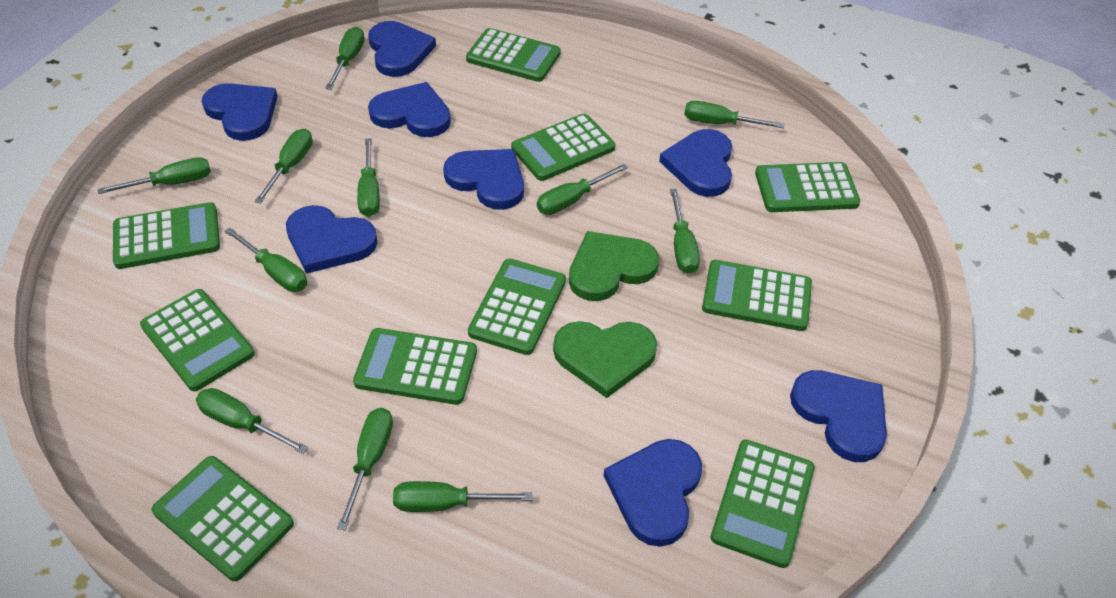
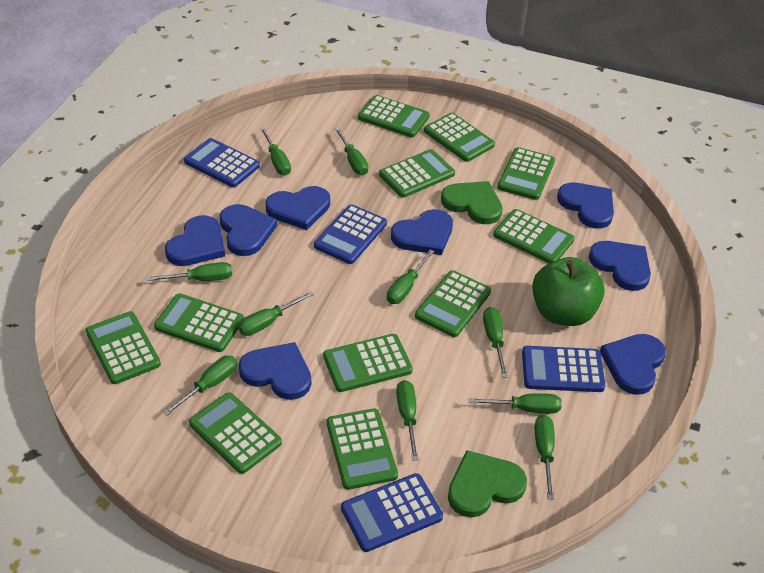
blue calculator: none = 0 -> [184,138,260,187] [314,204,387,264] [341,473,443,552] [522,346,605,392] = 4
green apple: none = 0 -> [532,257,605,326] = 1
green calculator: [113,202,220,269] [140,289,255,391] [152,456,294,581] [353,328,477,405] [466,28,561,82] [468,258,566,355] [511,113,615,181] [702,260,812,331] [711,440,815,568] [755,162,860,212] = 10 -> [86,311,161,384] [154,293,244,352] [189,392,282,474] [323,334,413,392] [327,408,398,490] [358,95,430,137] [379,149,455,198] [415,270,491,337] [424,113,495,162] [493,209,574,263] [497,147,555,200] = 11
green screwdriver: [98,157,211,194] [196,388,308,454] [224,228,307,292] [254,129,313,204] [325,27,365,90] [337,408,393,531] [357,138,380,217] [393,481,533,512] [537,164,628,215] [670,189,700,274] [684,101,785,128] = 11 -> [147,262,232,281] [163,356,237,416] [238,291,314,336] [260,127,291,175] [334,127,368,175] [387,249,435,304] [396,380,419,461] [469,393,562,414] [483,307,508,378] [535,415,555,500] = 10

